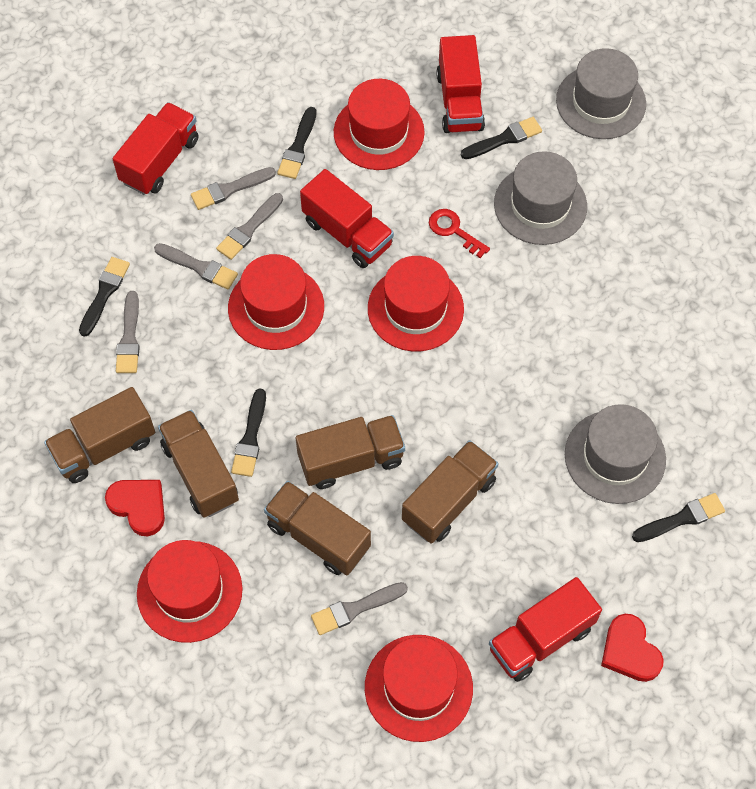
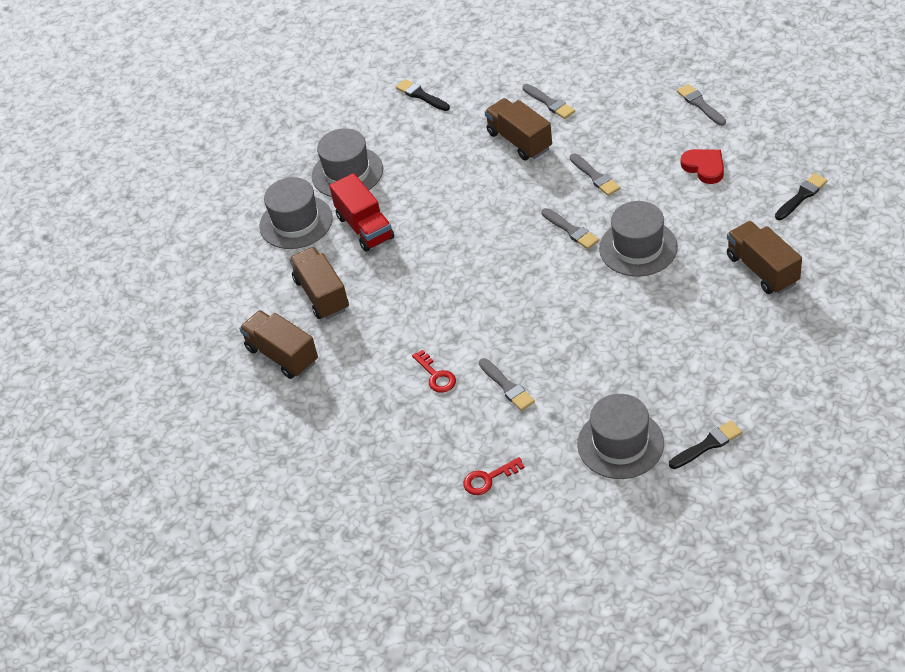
black brush: [79,257,130,337] [231,388,266,477] [277,107,317,179] [461,117,542,159] [632,493,725,542] = 5 -> [396,79,450,111] [669,420,742,469] [775,173,828,220] = 3
brown truck: [44,387,155,483] [158,410,239,518] [264,481,371,575] [296,415,405,489] [402,440,499,544] = 5 -> [239,310,318,379] [289,247,349,319] [485,98,552,160] [727,221,802,294] = 4
grey hat: [494,151,587,245] [556,48,646,139] [565,404,666,504] = 3 -> [259,177,333,249] [312,128,383,197] [577,394,664,479] [599,201,678,277] = 4
red hat: [137,540,242,643] [228,254,324,350] [334,79,425,170] [365,635,473,742] [368,256,464,351] = 5 -> none = 0
red heart: [105,480,165,536] [601,614,664,682] = 2 -> [681,149,724,184] = 1
red key: [429,209,490,258] = 1 -> [412,350,456,393] [463,457,525,495] = 2
red truck: [113,102,199,195] [300,169,394,268] [436,35,485,133] [489,577,602,682] = 4 -> [329,173,394,252] = 1

